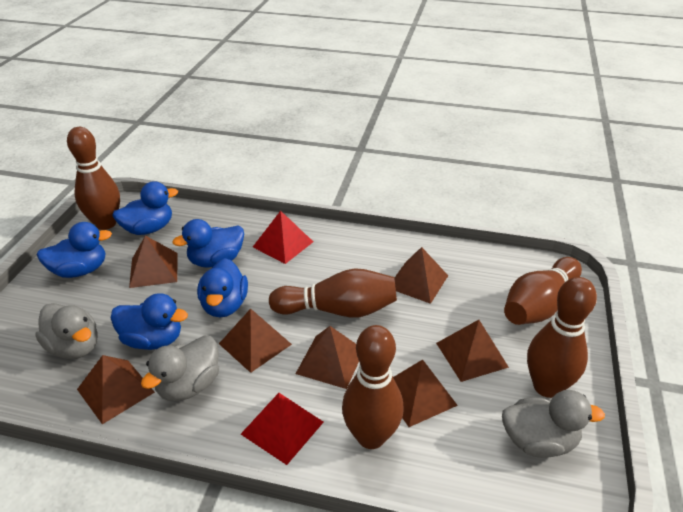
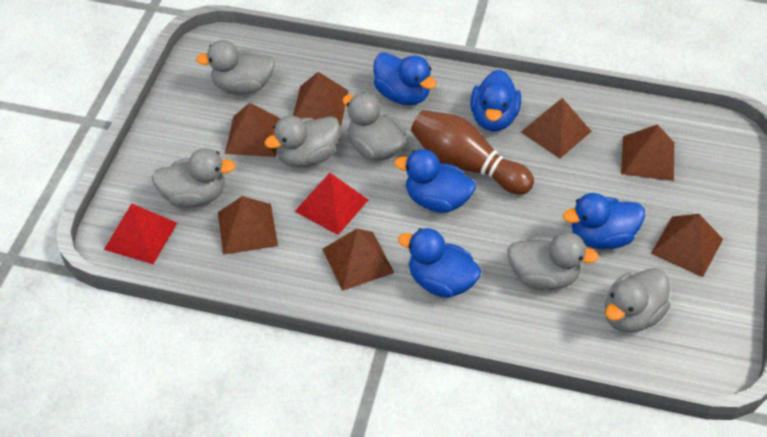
brown bowling pin: [67,127,120,230] [269,268,397,318] [342,325,404,449] [504,257,582,325] [527,277,597,398] = 5 -> [411,110,534,195] = 1
grey duck: [35,303,98,359] [141,336,219,401] [502,390,605,458] = 3 -> [152,148,236,208] [196,40,275,95] [264,116,340,168] [342,93,406,161] [507,232,599,290] [605,268,671,333] = 6

